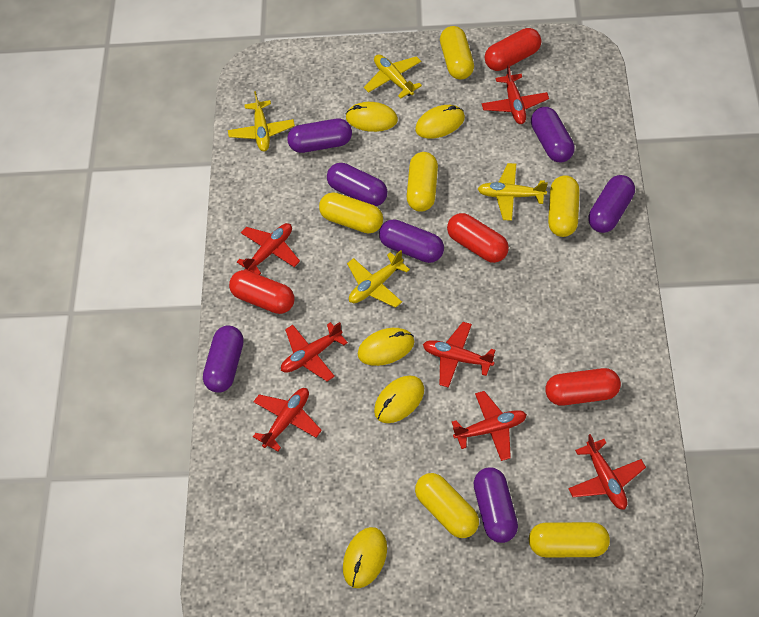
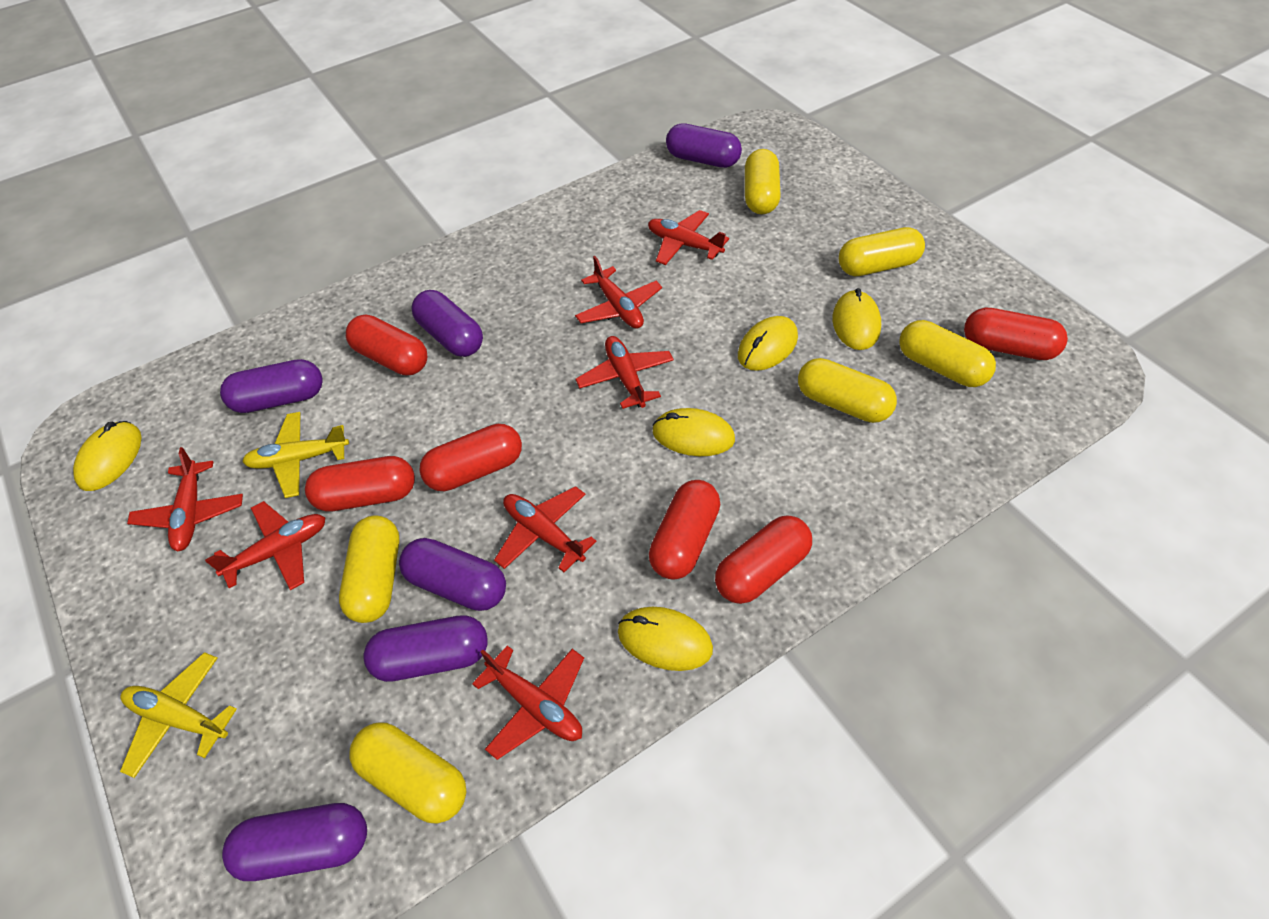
purple capsule: [203,325,244,393] [287,119,352,153] [327,163,388,206] [379,219,444,263] [474,468,518,543] [531,107,575,162] [588,175,635,233] = 7 -> [220,359,323,413] [222,803,367,881] [363,615,488,682] [399,538,506,611] [411,290,483,357] [666,123,742,168] = 6
red capsule: [229,270,294,314] [447,213,509,263] [485,28,541,71] [545,368,621,405] = 4 -> [305,456,415,511] [346,315,427,375] [419,424,522,491] [649,480,720,580] [715,515,812,604] [964,308,1068,360] = 6
yellow plane: [228,91,295,151] [347,250,410,308] [364,54,422,99] [478,163,548,221] = 4 -> [120,652,237,778] [242,412,349,498] = 2

